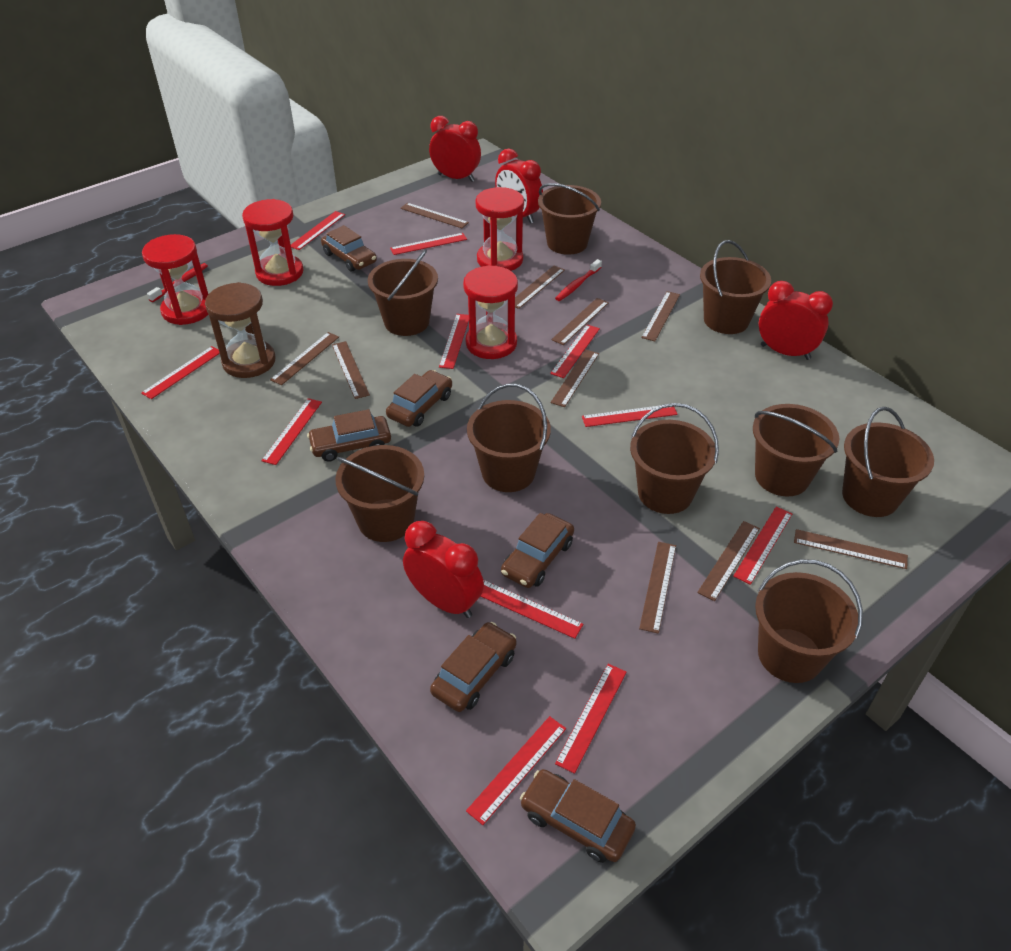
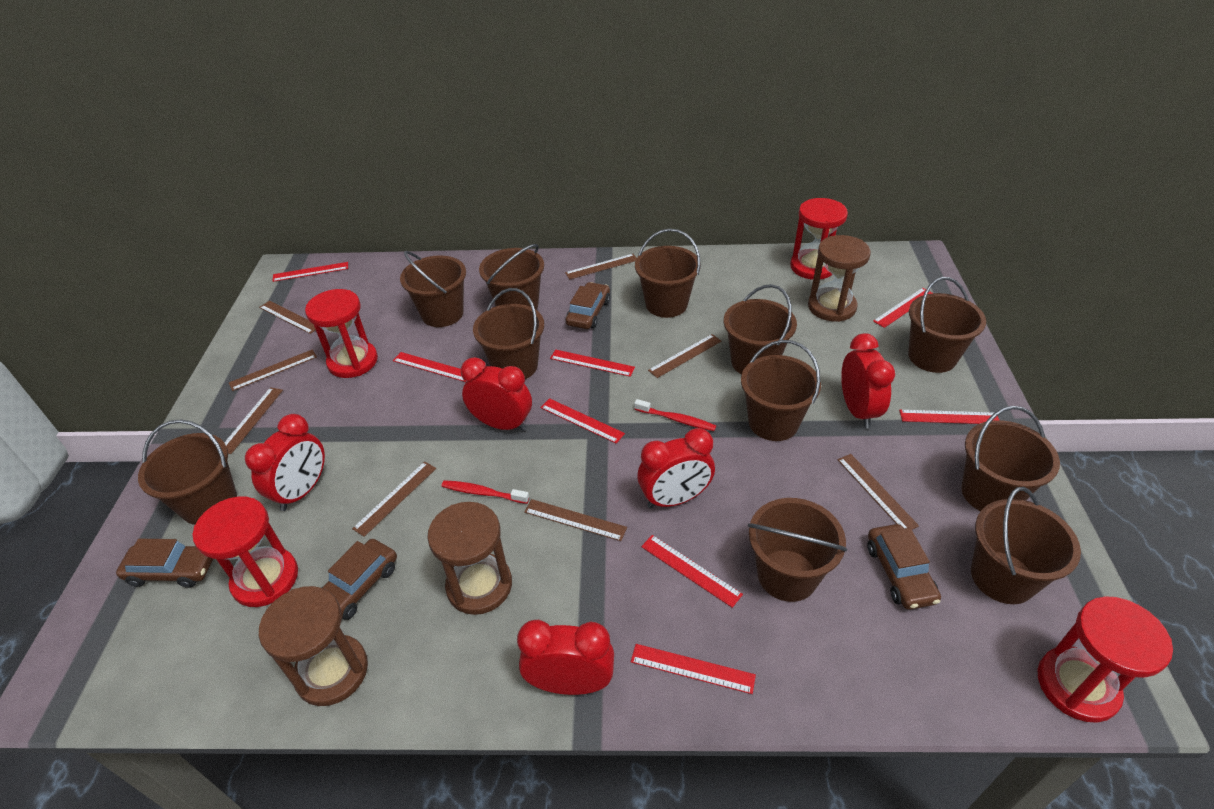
brown bucket: [336,445,424,542] [368,249,438,336] [467,384,551,492] [538,183,601,255] [630,403,719,514] [700,240,771,334] [753,404,839,496] [755,559,863,683] [842,407,934,517] = 9 -> [138,419,237,525] [400,251,466,327] [473,288,544,379] [479,244,544,310] [635,229,701,318] [724,284,797,374] [741,340,821,441] [748,498,847,602] [908,277,986,373] [961,406,1060,511] [971,487,1081,604] = 11
brown car: [307,409,391,462] [321,225,377,272] [386,370,452,427] [430,622,517,712] [501,513,574,588] [520,769,636,863] = 6 -> [116,539,213,588] [321,539,397,620] [566,282,610,329] [867,524,941,610] = 4
brown hourglass: [205,282,276,378] = 1 -> [259,586,368,706] [427,502,512,615] [808,235,871,322] = 3
brown ruler: [270,332,339,385] [332,341,370,399] [400,203,469,228] [515,266,565,309] [551,298,609,345] [551,349,599,407] [639,542,676,634] [641,291,680,341] [697,521,760,601] [794,529,908,569] = 10 -> [224,387,283,454] [229,349,317,391] [259,301,316,334] [352,461,436,537] [524,499,627,541] [565,254,637,280] [648,334,721,378] [838,454,919,530] = 8
red clock: [403,521,484,618] [429,116,481,182] [495,149,543,223] [759,281,833,360] = 4 -> [245,414,325,511] [461,357,532,431] [517,620,614,695] [637,428,715,508] [841,333,895,428] = 5
red ruler: [141,346,220,399] [261,398,322,465] [291,211,345,250] [390,233,467,255] [439,314,469,369] [466,716,566,825] [481,580,583,639] [550,325,600,378] [555,664,627,774] [582,405,678,427] [733,507,792,585] = 11 -> [272,262,348,282] [393,352,467,382] [540,398,625,444] [550,349,635,377] [631,644,756,694] [641,535,743,608] [873,288,933,328] [899,410,999,424] = 8

